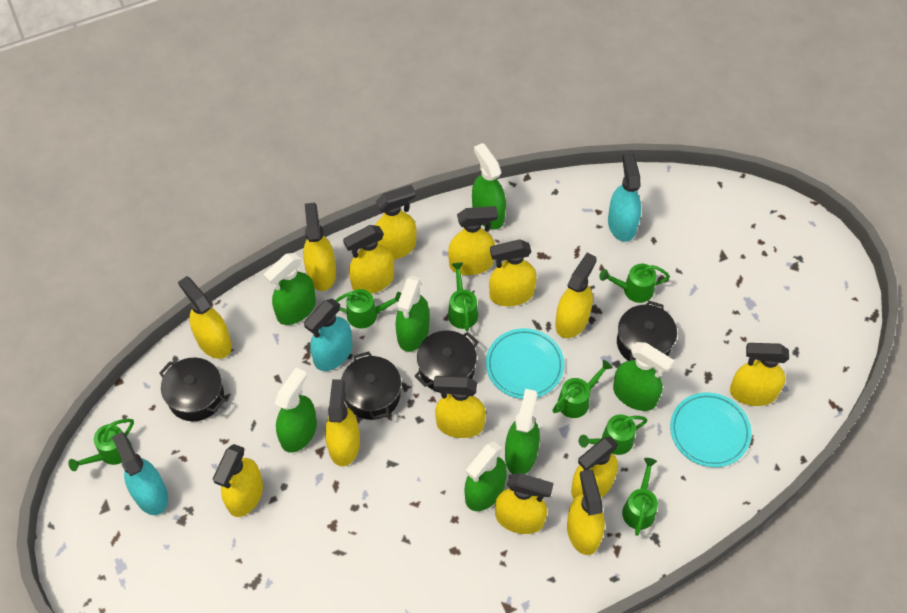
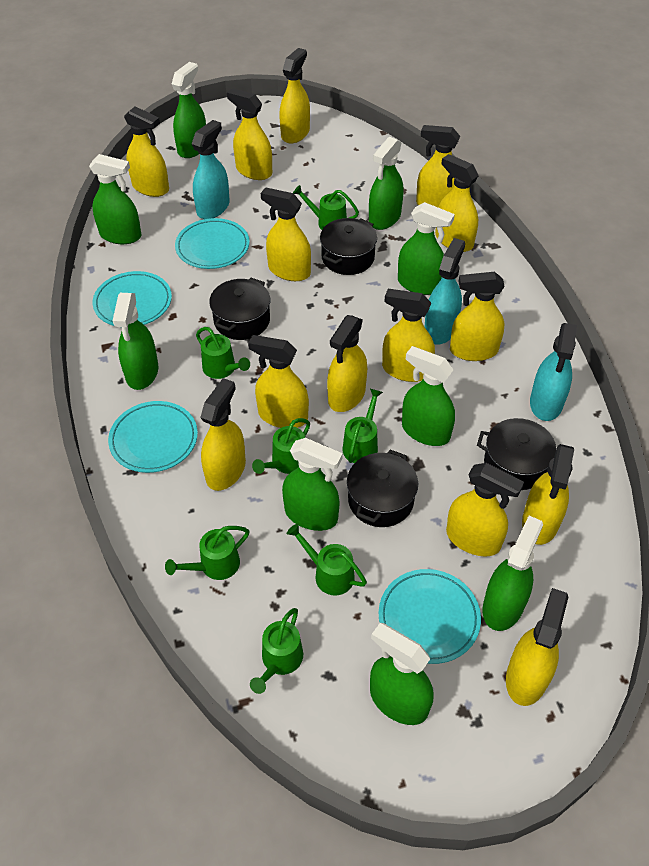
green spray bottle: [264,253,316,325] [275,367,317,453] [396,276,430,352] [465,441,507,511] [472,143,506,230] [505,389,540,474] [613,342,674,411] = 7 -> [89,154,142,244] [113,293,158,390] [172,62,206,158] [282,438,343,531] [369,137,404,230] [370,623,434,725] [398,202,455,295] [402,346,455,446] [483,516,543,631] = 9
turquoise plate: [486,328,564,399] [670,392,751,467] = 2 -> [93,271,172,326] [108,401,198,473] [175,218,250,269] [379,569,481,664] = 4

